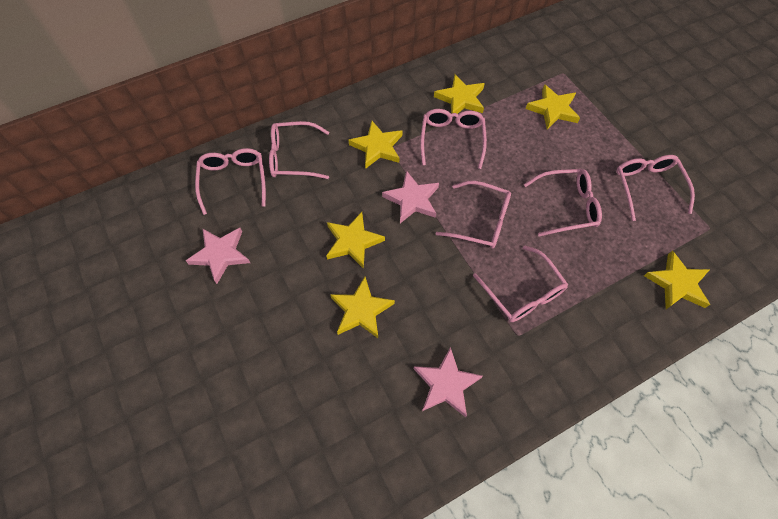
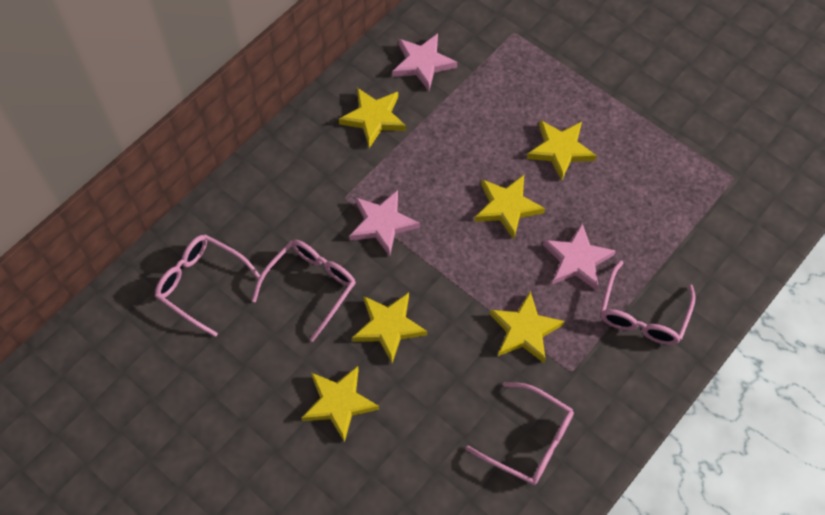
pink glasses: [195,148,266,215] [269,121,329,179] [420,109,487,169] [435,181,511,249] [473,245,568,322] [524,169,602,236] [616,155,695,221] = 7 -> [155,235,260,337] [252,240,356,342] [466,382,574,485] [600,261,696,345] = 4

